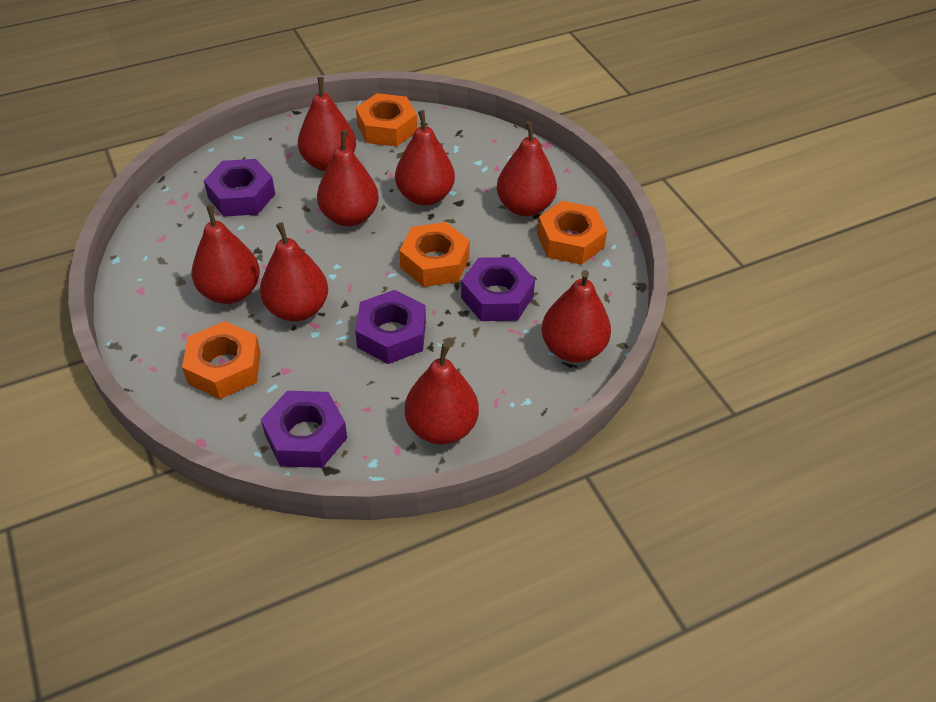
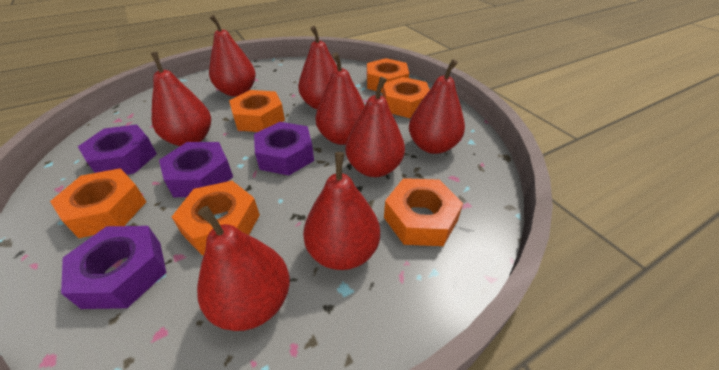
orange nut: [182,321,261,399] [356,93,417,147] [399,222,470,287] [537,201,607,265] = 4 -> [50,168,147,238] [172,181,260,255] [229,90,285,132] [367,58,409,93] [382,77,430,118] [384,178,463,246] = 6

